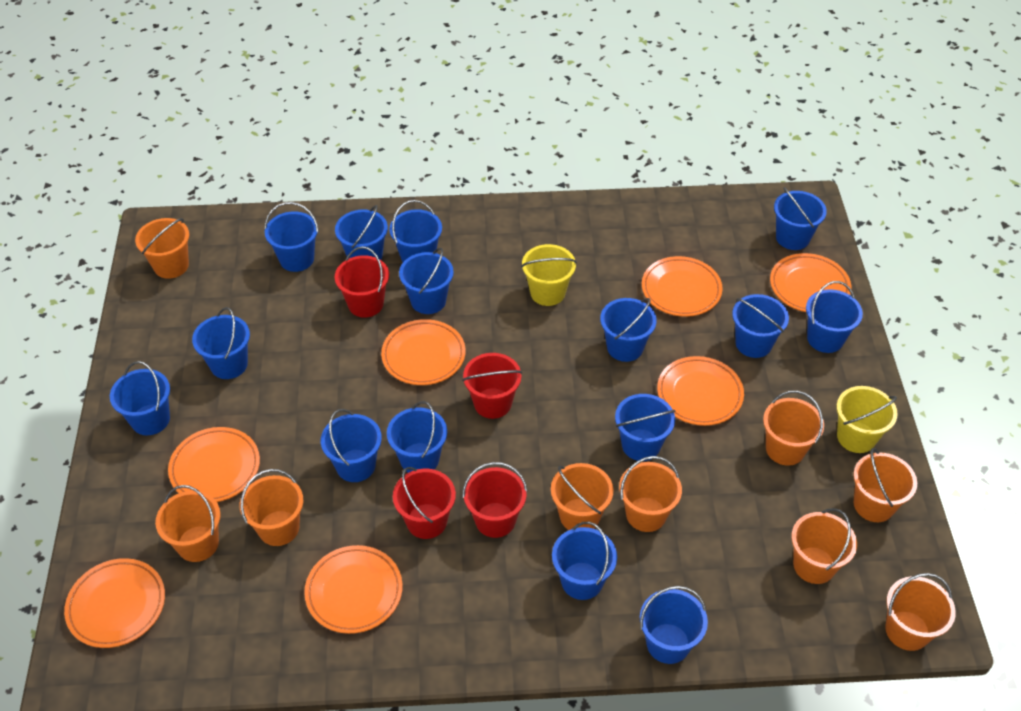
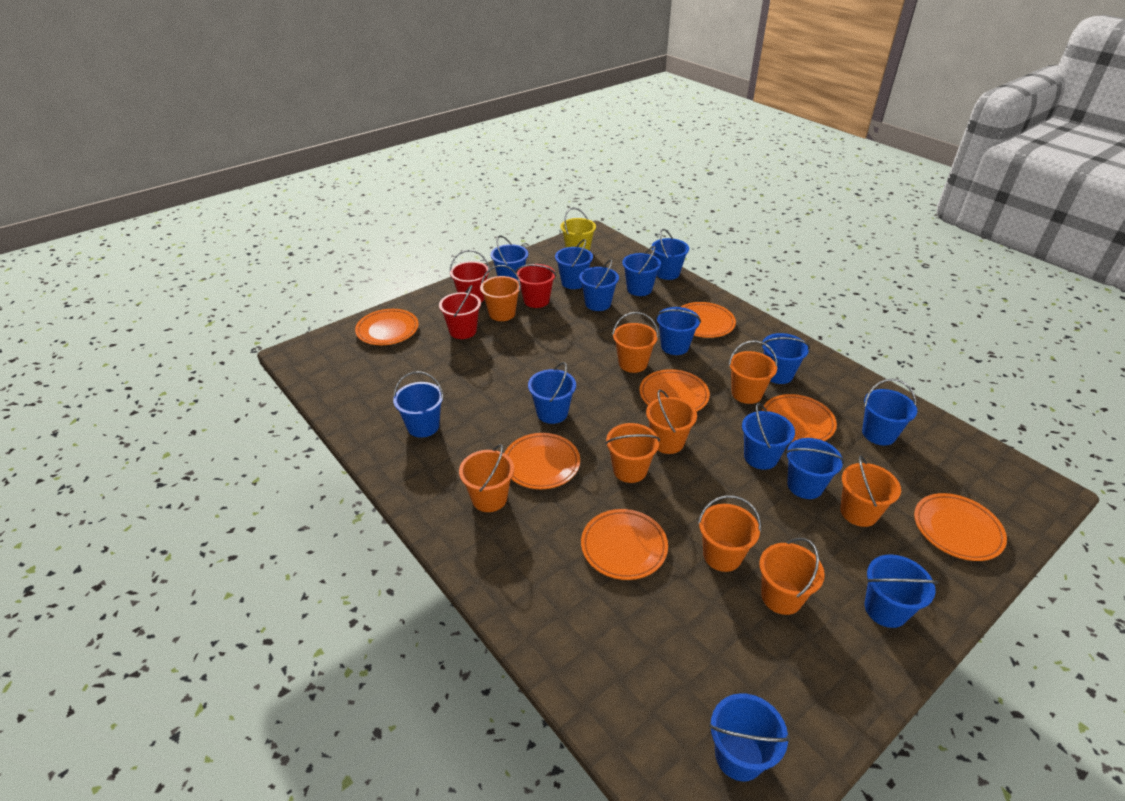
blue bucket: [110,361,170,435] [192,307,250,379] [264,202,319,272] [321,409,382,482] [335,205,388,260] [387,401,447,473] [389,200,442,263] [399,248,454,314] [552,522,617,600] [600,298,657,362] [615,394,676,461] [640,586,708,664] [732,294,789,358] [774,187,827,250] [806,281,863,353] = 15 -> [393,371,444,438] [490,235,528,280] [528,362,576,424] [555,239,593,289] [579,260,619,311] [622,246,661,296] [652,229,689,280] [656,307,701,355] [709,693,790,781] [742,403,795,470] [761,333,810,384] [786,438,845,499] [862,379,917,446] [865,554,938,628] = 14
red bucket: [335,246,389,318] [393,467,456,539] [462,353,522,419] [462,462,527,538] = 4 -> [439,285,481,339] [449,250,490,302] [516,264,556,308] = 3
yellow bucket: [521,244,577,306] [836,386,898,453] = 2 -> [560,208,596,251] = 1

